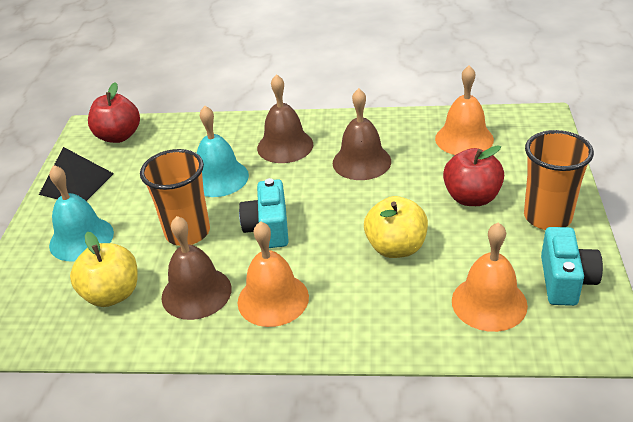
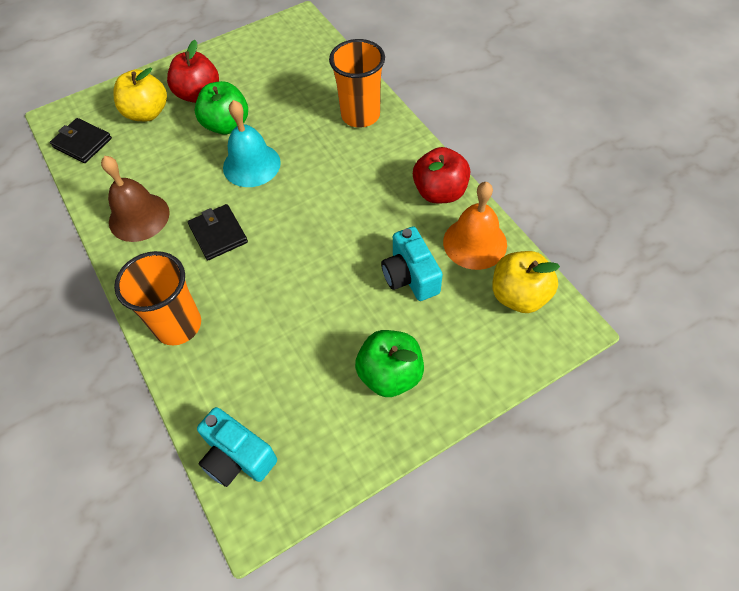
black pyramid: [39,147,114,201] = 1 -> none = 0
black wallet: none = 0 -> [50,118,112,163] [188,204,248,260] = 2
brown bell: [162,216,232,320] [257,74,313,163] [333,88,391,180] = 3 -> [101,156,170,242] = 1
green apple: none = 0 -> [195,81,248,135] [355,330,424,397] = 2
orange bell: [238,221,309,327] [435,65,494,155] [452,222,528,332] = 3 -> [443,182,507,270] = 1
turquoise bell: [49,165,114,261] [197,106,249,197] = 2 -> [223,100,281,187] = 1

